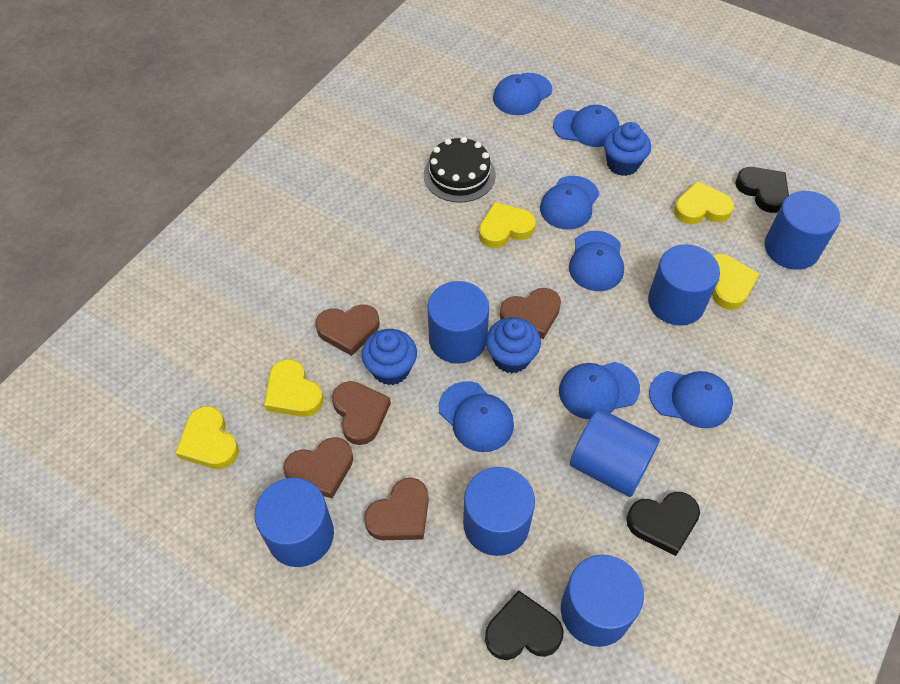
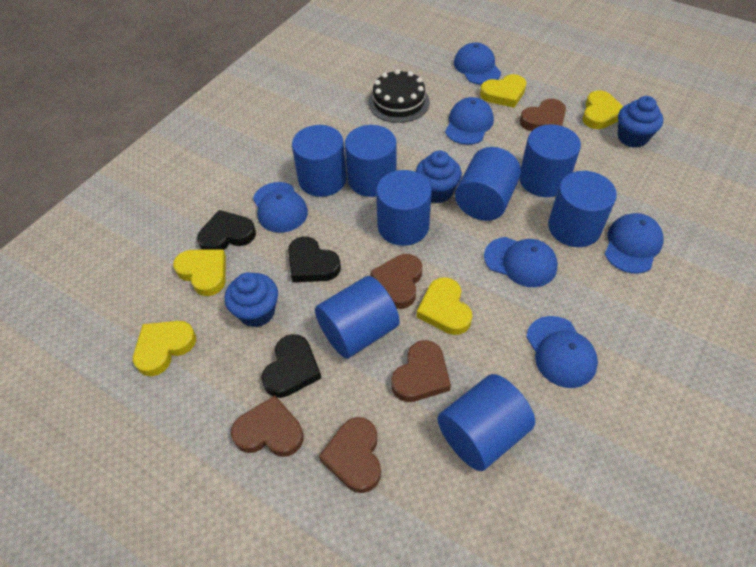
blue cap: [439,381,514,452] [493,73,552,115] [540,176,599,230] [553,105,619,147] [559,362,640,419] [569,231,624,291] [649,371,733,428] = 7 -> [253,182,308,233] [445,97,494,145] [454,42,501,84] [484,237,558,287] [526,316,598,388] [605,213,664,274] = 6
blue cylinder: [254,478,334,567] [427,281,489,364] [463,467,535,556] [561,555,644,647] [570,408,660,497] [648,244,720,326] [765,191,840,270] = 7 -> [292,125,347,197] [315,276,400,358] [345,125,396,197] [376,170,432,246] [438,374,535,471] [455,147,521,221] [520,124,581,197] [548,171,617,247] = 8

